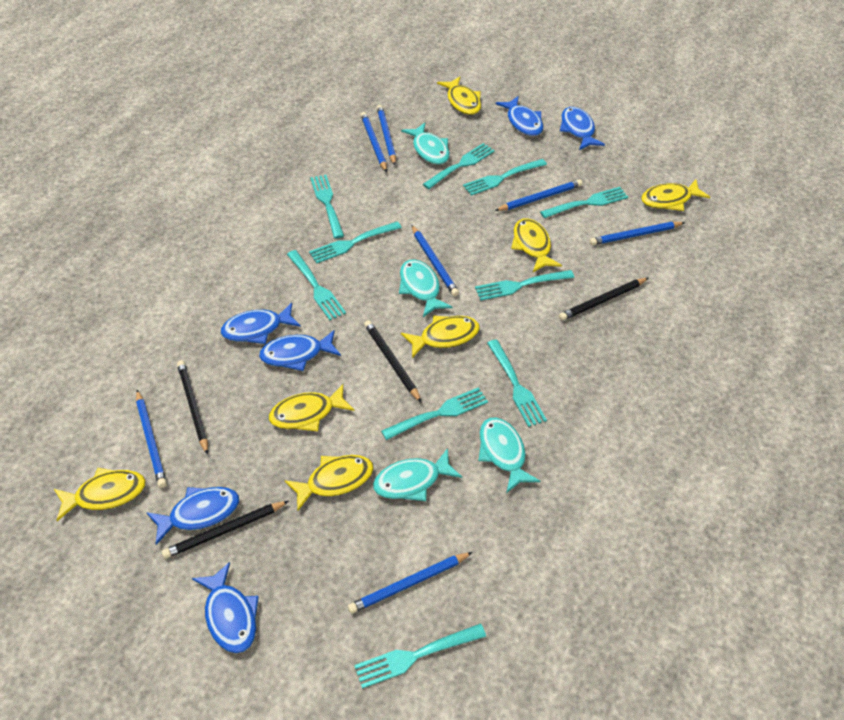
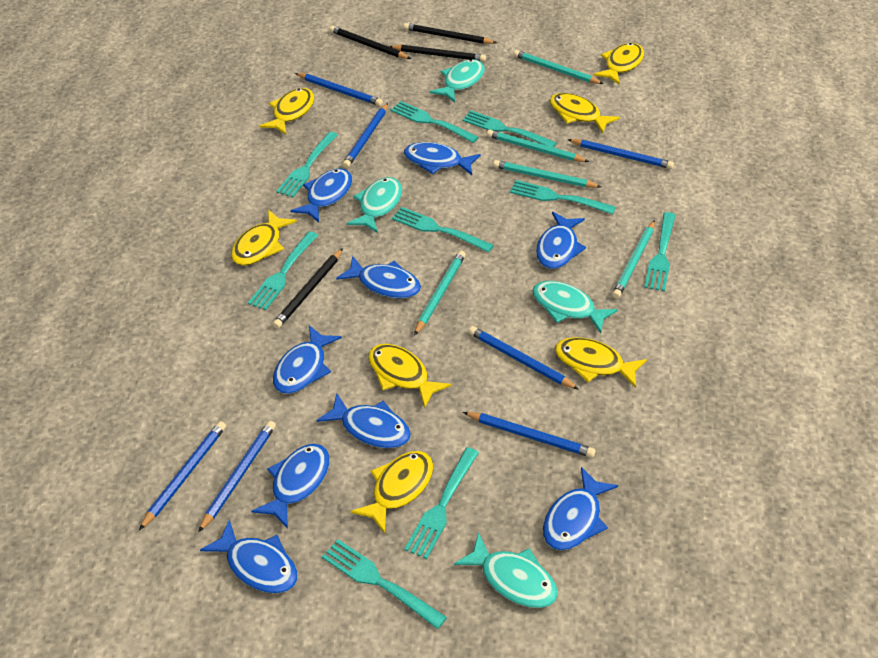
blue fish: [146,487,239,545] [192,562,259,653] [221,303,301,344] [259,330,341,371] [495,96,543,136] [560,107,605,150] = 6 -> [200,519,297,593] [251,444,329,528] [273,325,342,394] [291,168,352,222] [316,394,411,448] [336,255,421,299] [404,142,481,175] [536,212,586,269] [543,467,618,550] = 9
turquoise fork: [287,250,346,320] [309,221,402,263] [310,175,344,239] [354,623,486,689] [381,387,488,440] [423,143,495,189] [463,159,547,196] [475,270,574,301] [487,339,547,427] [540,187,628,218] = 10 -> [248,231,318,310] [276,132,338,198] [322,539,447,629] [391,101,479,143] [392,207,494,253] [404,447,479,559] [462,110,557,148] [510,180,616,214] [644,212,676,292] = 9
turquoise pencil: none = 0 -> [414,251,466,336] [487,130,589,162] [493,160,601,188] [513,50,604,84] [612,220,655,299] = 5

